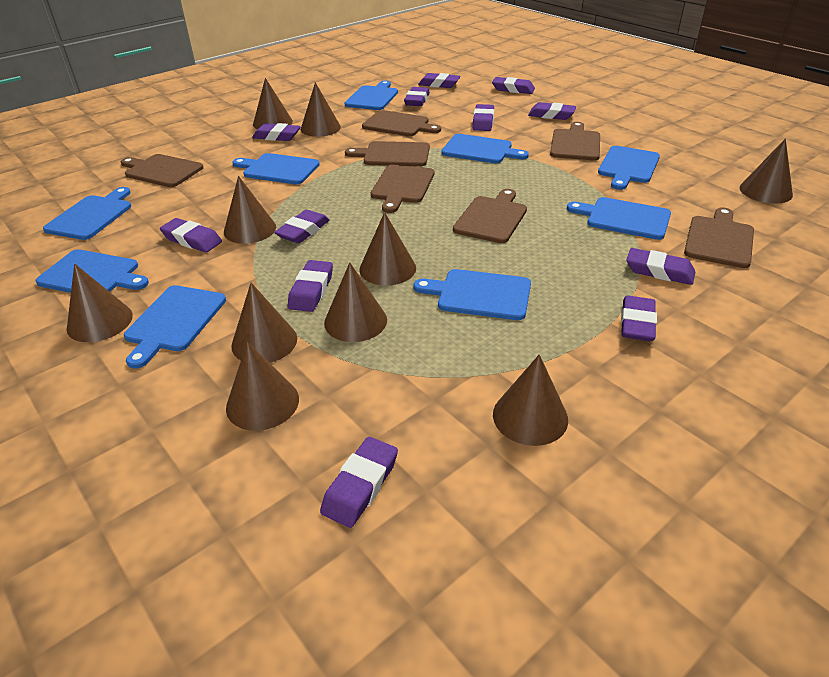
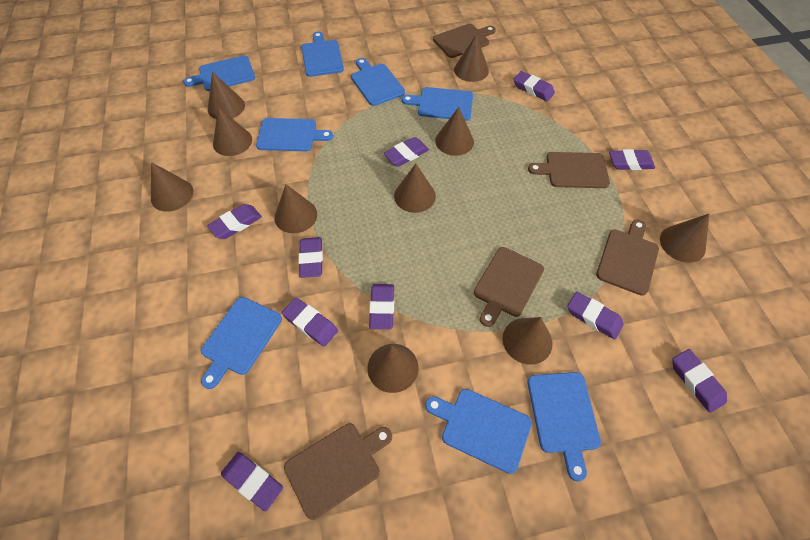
blue cutting board: [36,249,149,293] [43,187,131,240] [124,285,226,369] [232,153,320,184] [345,81,398,110] [414,269,531,320] [441,134,529,164] [567,197,671,240] [598,146,660,190] = 9 -> [183,55,255,91] [201,297,282,389] [256,118,333,151] [302,32,344,77] [351,58,405,106] [402,87,473,121] [425,389,532,474] [527,372,601,481] = 8
brown cutting board: [121,154,204,187] [345,141,430,167] [362,110,441,136] [371,165,435,213] [453,189,527,243] [550,122,600,160] [684,207,754,268] = 7 -> [284,423,392,520] [433,24,496,58] [474,247,544,327] [528,152,610,188] [596,219,659,296] = 5
purple eraser: [160,218,222,253] [252,123,301,141] [274,210,330,243] [288,260,333,312] [320,437,398,528] [404,87,430,106] [418,73,461,88] [472,104,494,131] [492,77,535,94] [528,102,576,120] [621,296,657,341] [626,248,695,285] = 12 -> [207,204,262,239] [221,452,283,511] [282,298,338,347] [298,237,323,278] [369,284,394,329] [384,137,429,166] [513,71,555,101] [567,292,624,340] [609,149,655,170] [672,349,727,413] = 10

